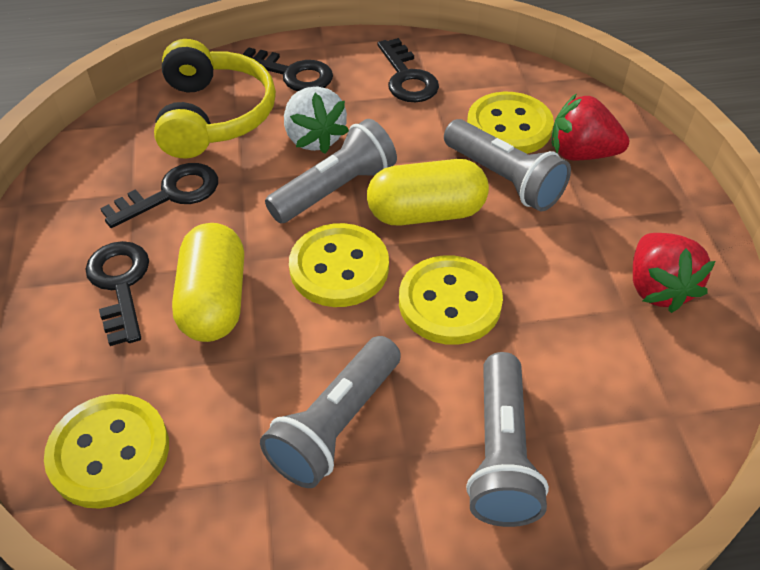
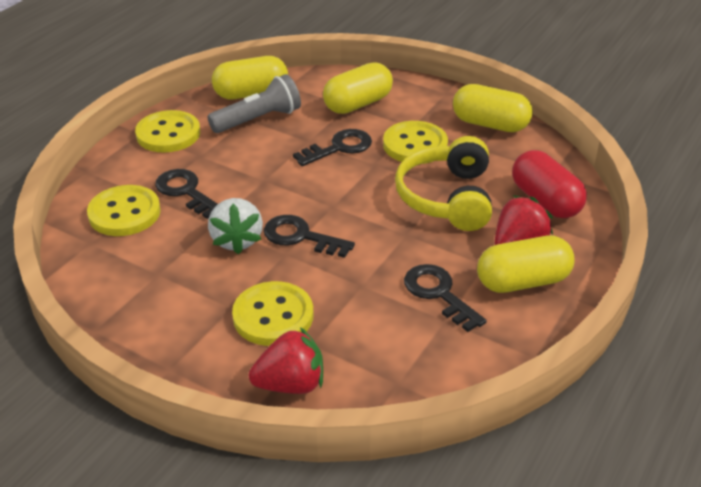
grey flashlight: [260,336,401,488] [265,119,397,223] [444,119,571,211] [466,352,549,527] = 4 -> [208,74,301,133] = 1
red capsule: none = 0 -> [512,150,587,218] = 1
yellow capsule: [172,223,244,342] [367,159,489,226] = 2 -> [212,56,288,99] [323,62,393,114] [453,84,533,132] [477,235,574,293] = 4

